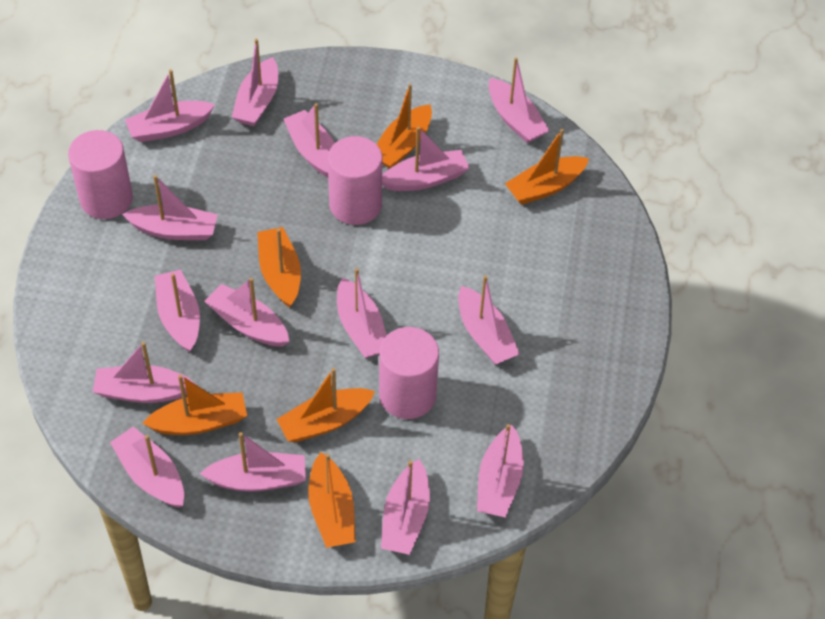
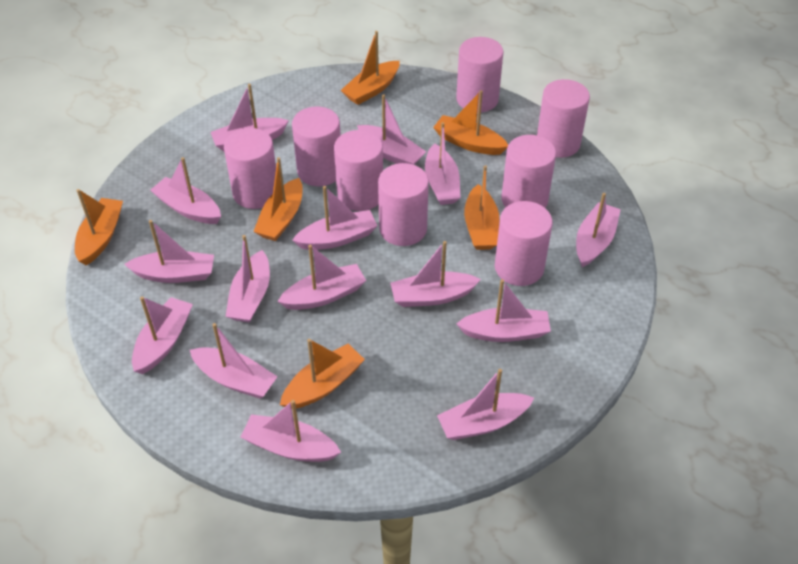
pink cylinder: [68,130,133,219] [328,136,382,225] [379,327,439,419] = 3 -> [224,128,276,209] [292,107,341,186] [334,130,383,211] [378,163,429,246] [456,37,504,113] [495,201,553,286] [501,135,556,208] [537,79,590,158] = 8

